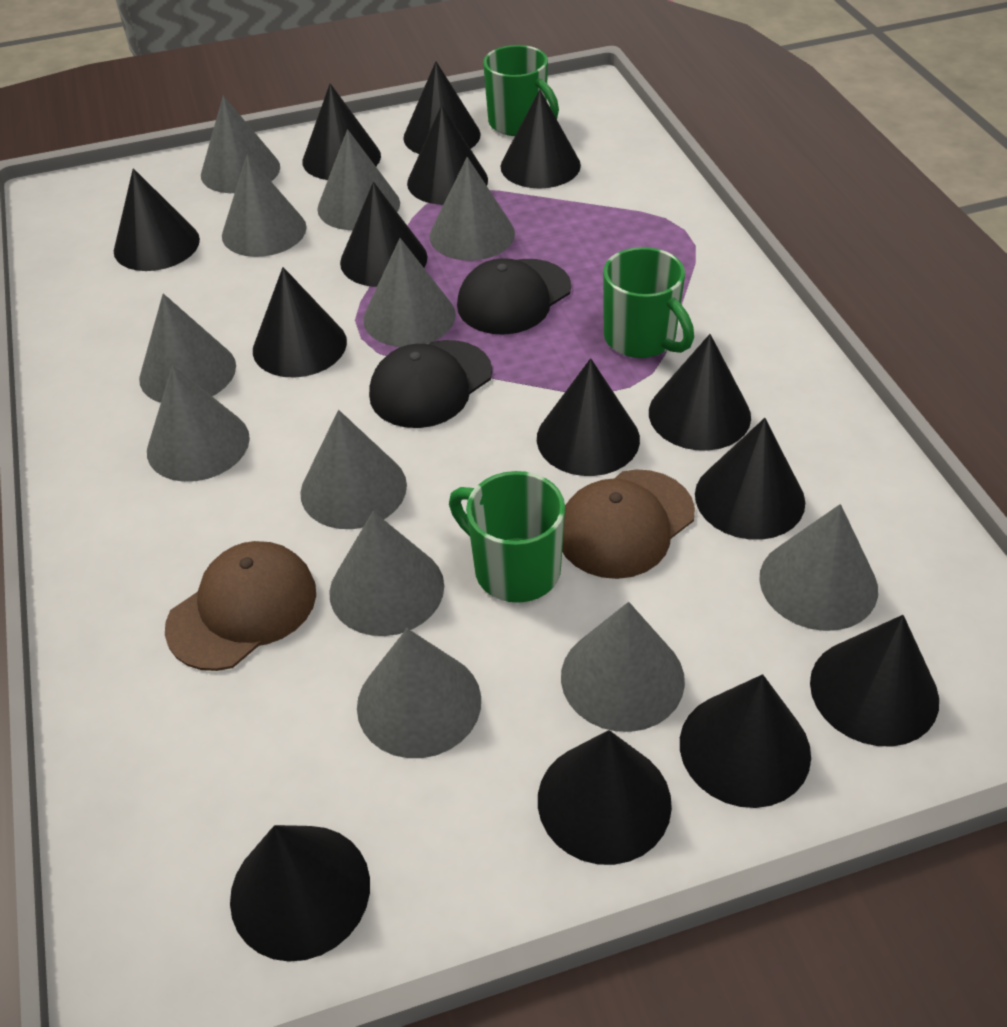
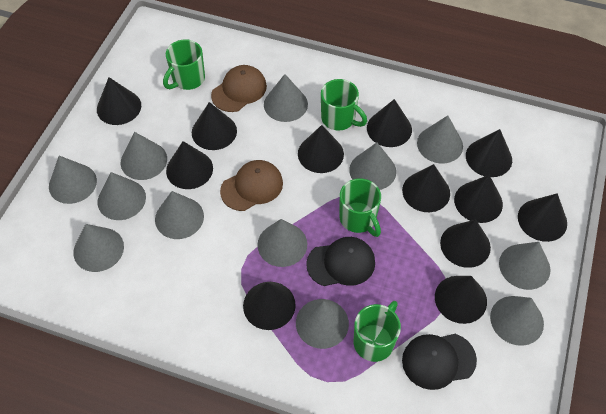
black cone: [114,168,200,271] [230,825,370,962] [253,267,347,377] [302,83,381,180] [340,182,428,287] [403,61,480,154] [407,105,488,205] [501,90,581,189] [537,358,640,476] [538,730,672,865] [649,334,751,451] [680,674,811,808] [695,418,805,540] [810,615,939,747] = 14 -> [97,77,141,125] [166,141,213,189] [192,102,237,150] [243,282,296,330] [298,125,344,173] [367,99,412,147] [402,164,450,212] [435,276,487,324] [440,219,491,268] [454,175,503,223] [466,129,512,177] [518,193,567,242] = 12
green mug: [449,471,565,603] [483,45,559,136] [603,247,694,358] = 3 -> [163,39,205,90] [321,79,367,131] [339,178,381,237] [354,301,401,362] = 4

